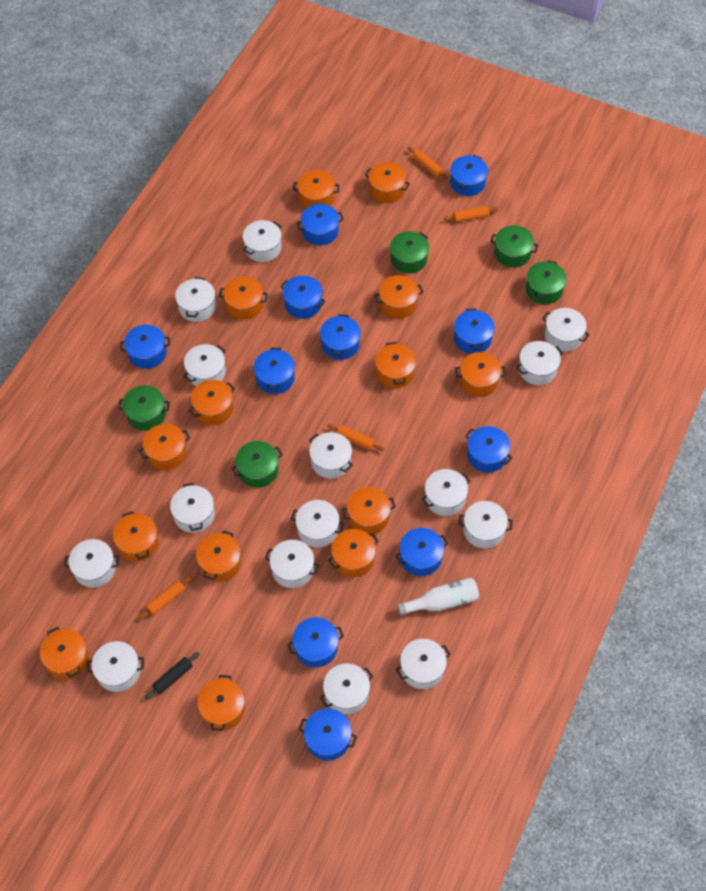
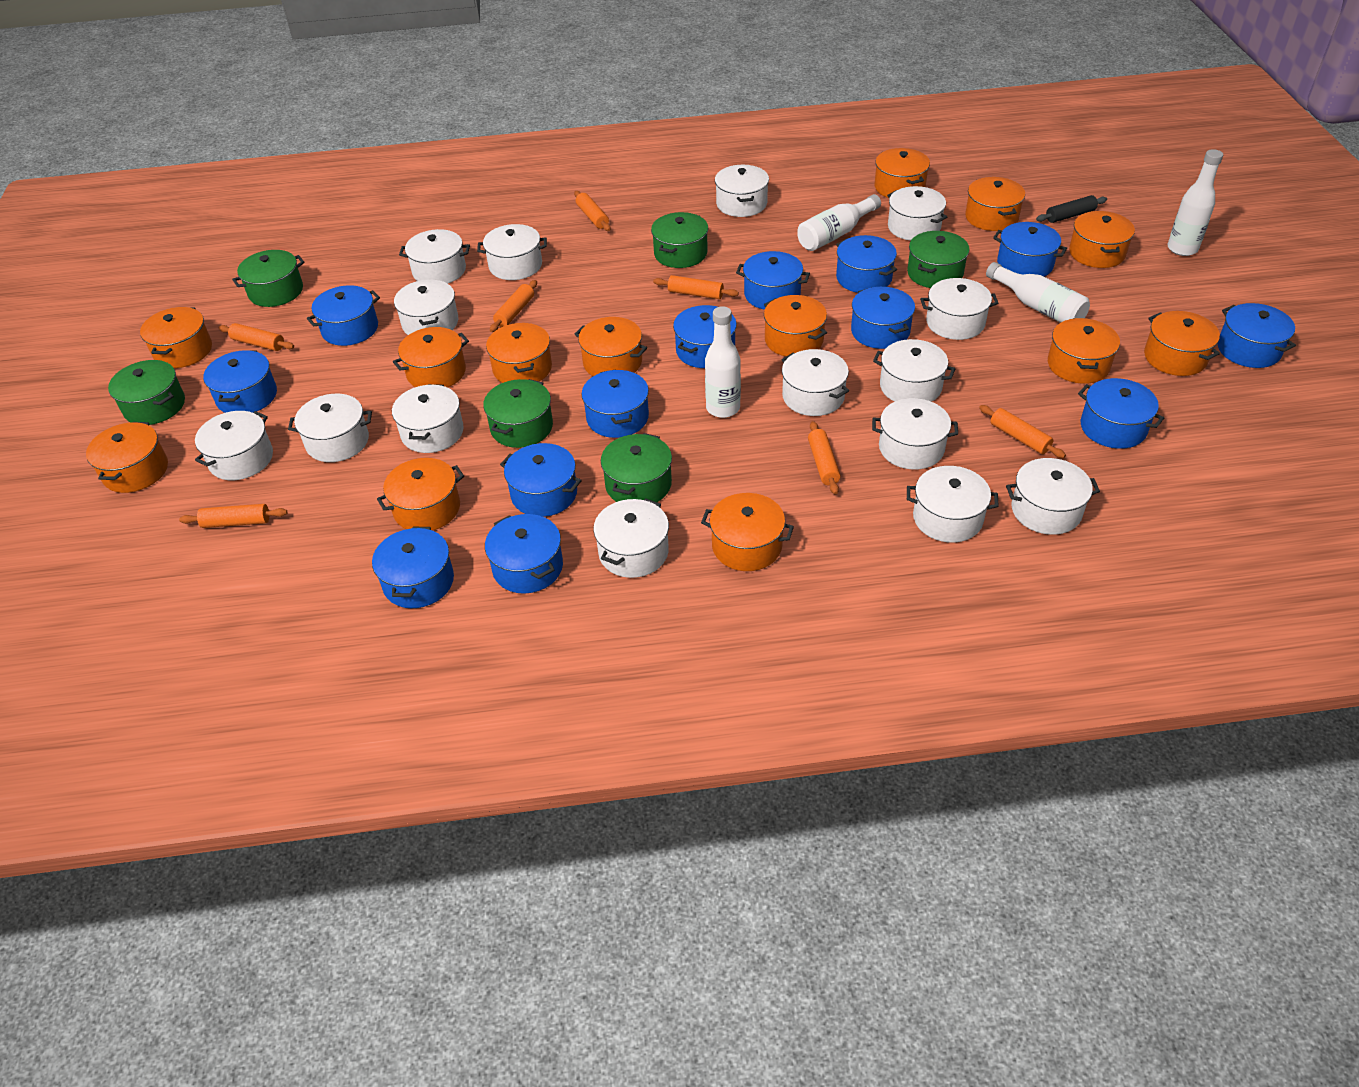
blue pot: [120,325,170,369] [253,348,295,394] [280,276,326,319] [288,617,344,667] [297,204,344,245] [299,708,357,761] [320,314,361,360] [395,528,448,576] [450,155,488,196] [454,308,495,354] [465,426,512,472] = 11 -> [203,350,277,413] [307,285,380,346] [372,527,454,608] [485,514,563,594] [500,443,582,517] [582,369,649,438] [673,305,737,368] [736,251,810,310] [836,235,897,293] [851,287,915,349] [993,222,1067,277] [1078,378,1164,449] [1218,303,1296,368] = 13
green pot: [118,385,170,431] [231,441,282,487] [390,231,429,273] [490,225,538,267] [526,260,567,304] = 5 -> [108,360,185,425] [232,250,304,307] [483,379,553,448] [601,433,672,502] [651,212,708,268] [907,231,969,288] = 6
orange pot: [40,627,89,679] [113,511,159,562] [139,424,190,470] [189,380,235,425] [196,530,241,582] [197,675,245,731] [219,277,268,320] [293,170,339,208] [328,529,379,577] [342,487,396,534] [365,162,410,203] [374,275,423,318] [375,342,416,388] [455,352,506,397] = 14 -> [86,422,168,493] [140,307,212,368] [377,458,464,531] [393,327,469,388] [486,323,552,383] [575,317,647,376] [701,493,794,571] [764,295,827,356] [874,148,930,198] [965,177,1025,231] [1048,318,1120,384] [1069,211,1135,268] [1144,311,1220,376] = 13
orange rolling pin: [138,576,192,620] [327,424,385,451] [408,147,448,180] [444,206,499,222] = 4 -> [179,504,288,528] [218,323,294,351] [490,280,537,332] [574,191,611,231] [653,275,739,299] [808,421,840,495] [979,405,1066,458] = 7
white bottle: [397,578,479,616] = 1 -> [705,306,741,418] [797,194,881,251] [986,262,1090,323] [1167,149,1223,256] = 4

